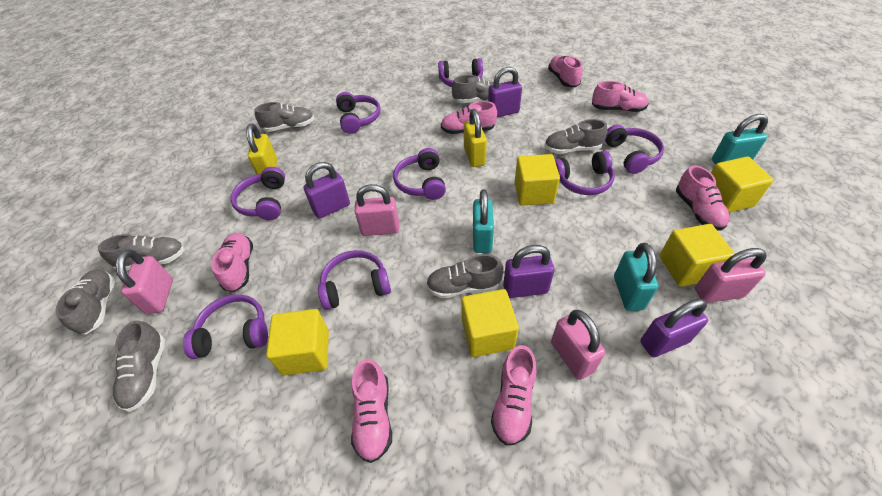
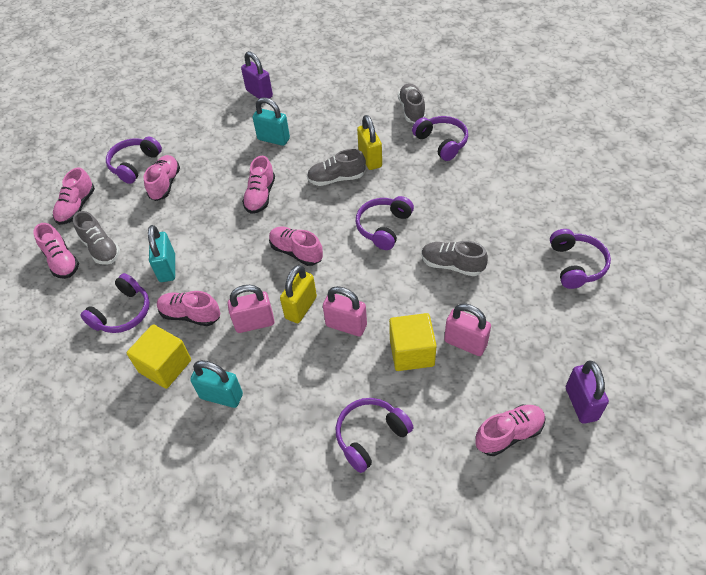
grey shoe: [55,270,115,335] [98,234,185,270] [113,320,165,412] [255,102,314,132] [426,254,503,298] [452,75,494,103] [544,119,607,154] = 7 -> [73,211,120,265] [307,149,366,186] [398,83,426,123] [422,241,488,276] = 4
pink padlock: [116,250,173,314] [354,184,399,236] [551,310,605,380] [695,248,767,303] = 4 -> [228,285,274,333] [323,286,367,336] [444,304,491,356] = 3
purple headphones: [183,294,268,359] [231,167,285,220] [318,250,391,310] [336,92,381,134] [393,148,446,200] [438,58,483,87] [555,151,615,195] [605,124,664,174] = 8 -> [80,273,150,333] [106,137,162,184] [336,398,414,473] [356,196,414,250] [412,116,468,161] [550,229,611,289] = 6
purple padlock: [303,162,350,219] [488,67,522,117] [503,245,554,298] [640,299,708,357] = 4 -> [241,51,273,99] [566,361,609,424] = 2
yellow cube: [266,309,329,375] [461,289,519,357] [515,154,560,205] [659,224,735,287] [711,156,774,212] = 5 -> [127,324,191,389] [389,313,437,371] = 2

